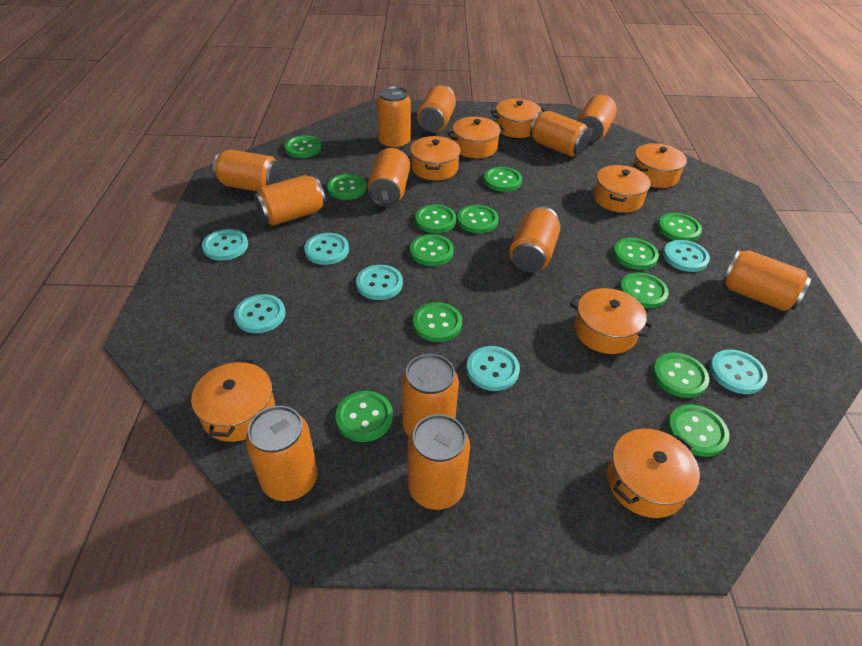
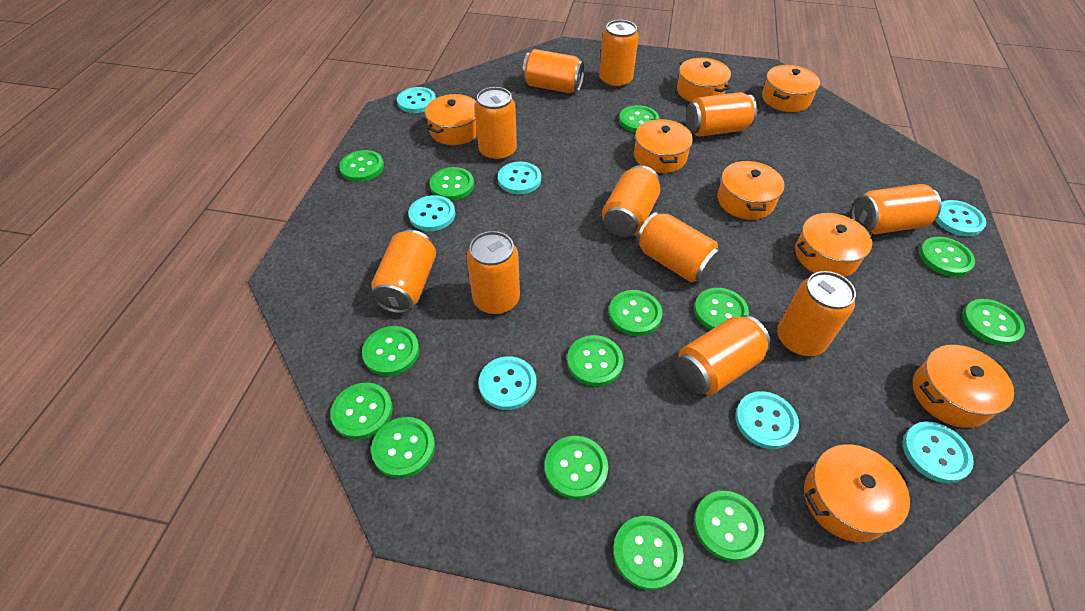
green button: [285,135,321,158] [327,174,367,200] [335,391,393,442] [410,234,454,266] [413,302,462,342] [415,204,456,233] [457,205,499,233] [484,167,522,192] [613,238,659,270] [620,273,669,308] [653,353,709,398] [658,213,702,241] [668,404,730,457] = 13 -> [330,383,393,440] [339,150,384,182] [362,326,419,376] [371,417,435,478] [430,167,474,201] [545,436,608,499] [567,335,624,386] [609,290,662,336] [613,516,684,590] [619,105,659,133] [694,288,749,330] [694,491,764,562] [919,237,975,277] [962,299,1025,346] = 14
orange can: [213,150,282,192] [246,406,318,501] [254,175,326,226] [368,148,410,206] [377,86,411,149] [401,354,459,436] [408,414,470,510] [417,85,456,132] [509,206,560,272] [530,111,590,157] [577,95,617,143] [721,250,811,311] = 12 -> [371,230,436,313] [467,231,520,315] [474,87,517,161] [522,49,585,93] [599,20,639,88] [602,165,660,237] [636,212,721,282] [676,315,771,395] [686,92,757,137] [777,271,856,356] [851,184,942,235] = 11

